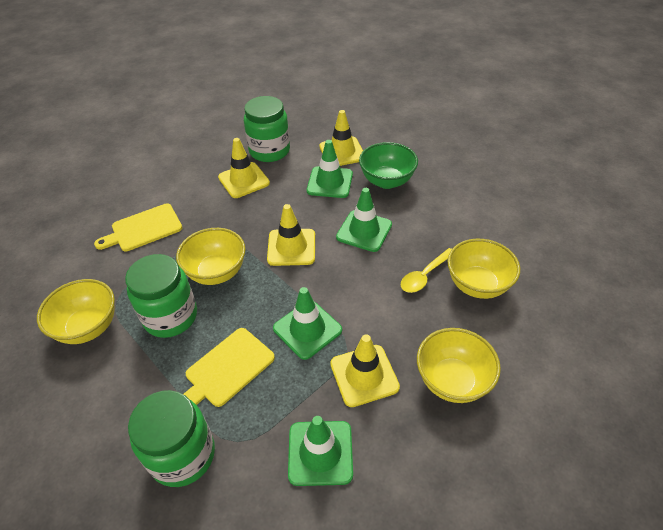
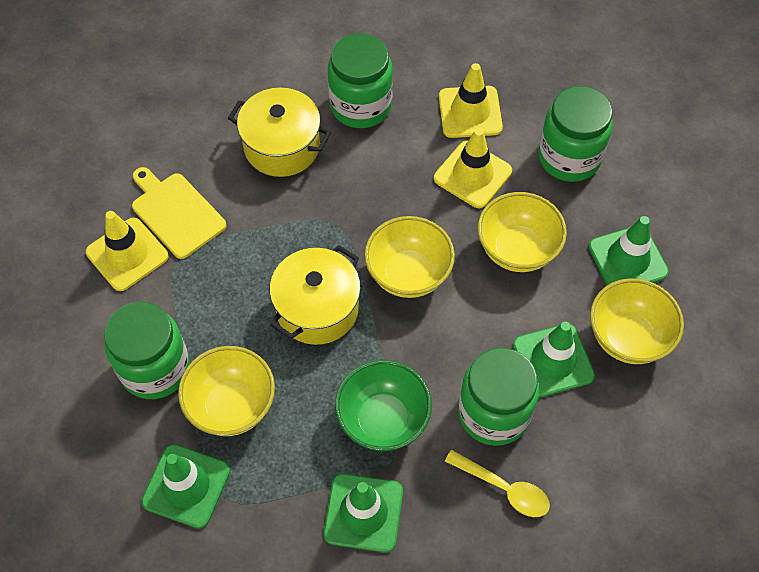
green jar: [125,254,197,338] [128,390,215,487] [244,96,290,162] = 3 -> [104,302,190,399] [328,33,393,128] [458,348,539,446] [538,86,613,182] = 4
yellow cutting board: [94,204,182,252] [184,328,275,407] = 2 -> [132,167,226,259] = 1
yellow pot: none = 0 -> [228,87,331,177] [269,245,361,345] = 2
yellow traffic cone: [218,138,270,198] [267,204,315,266] [319,110,363,166] [330,334,400,407] = 4 -> [86,211,168,291] [434,128,512,208] [439,63,503,138] = 3

